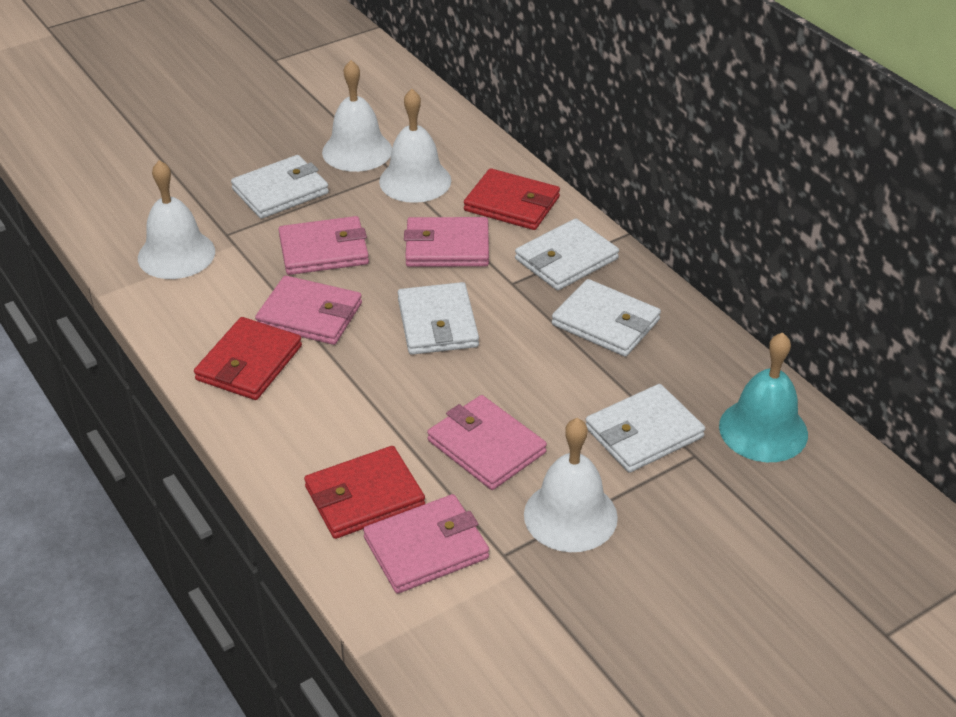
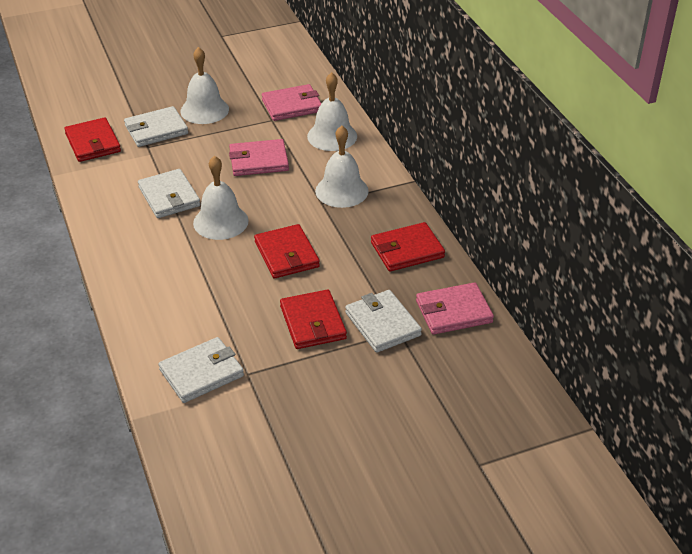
pink wallet: [255,276,362,345] [279,216,369,275] [363,494,489,594] [404,217,489,267] [427,395,547,490] = 5 -> [229,139,289,176] [262,84,322,121] [416,282,494,335] = 3
red wallet: [194,317,302,400] [304,446,425,539] [464,168,560,230] = 3 -> [64,117,121,162] [254,224,320,278] [280,290,347,349] [371,222,445,272] = 4
turquoise bell: [719,332,808,462] = 1 -> none = 0
white wallet: [231,155,329,219] [398,282,479,355] [515,219,619,290] [552,279,661,357] [586,384,705,473] = 5 -> [124,106,188,147] [138,169,200,218] [159,337,244,403] [345,290,422,353] = 4

